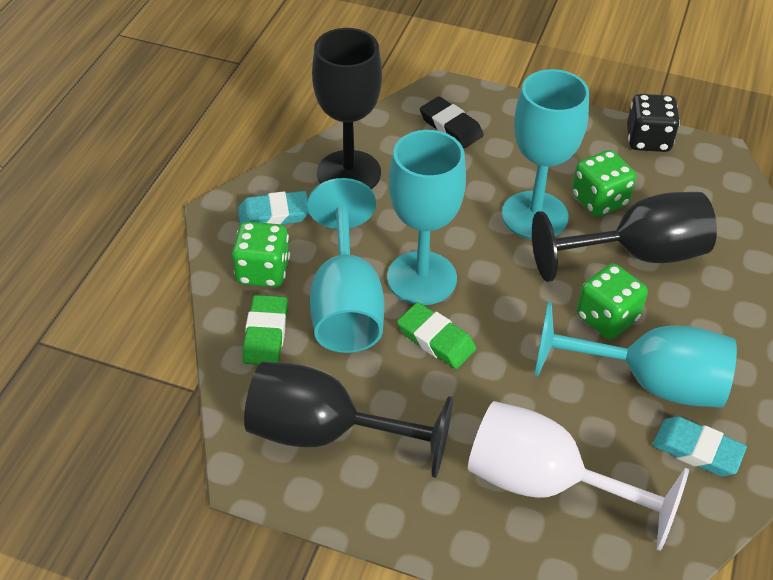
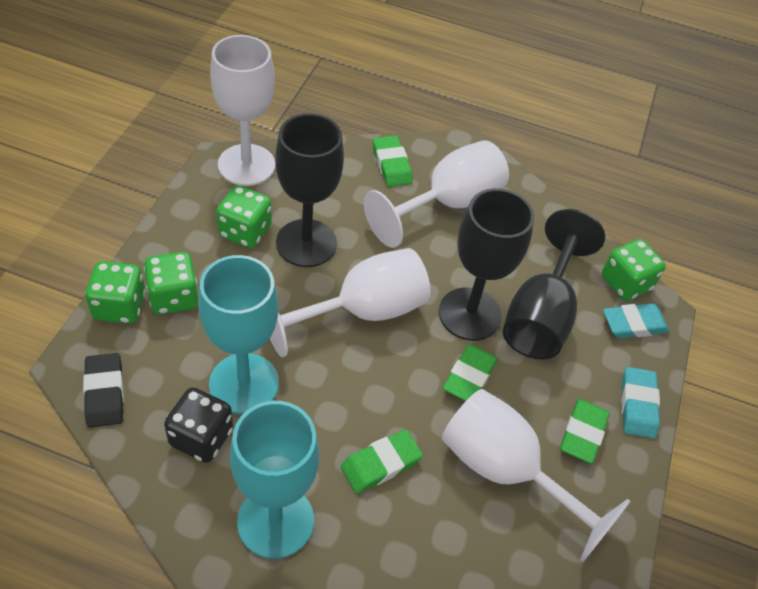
green dice: [232,221,290,287] [572,150,636,217] [577,264,648,339] = 3 -> [85,261,146,324] [144,252,198,314] [216,185,272,248] [602,239,666,301] = 4
green eraser: [242,295,288,365] [397,302,477,369] = 2 -> [341,429,423,493] [373,135,413,187] [443,344,497,401] [560,399,609,464] = 4
turquoise goblet: [307,178,385,353] [387,130,466,305] [502,69,589,240] [534,301,737,408] = 4 -> [198,255,279,414] [230,401,319,559] = 2
white goblet: [468,401,689,551] = 1 -> [210,35,275,186] [270,248,431,357] [364,140,509,248] [442,389,630,562] = 4

